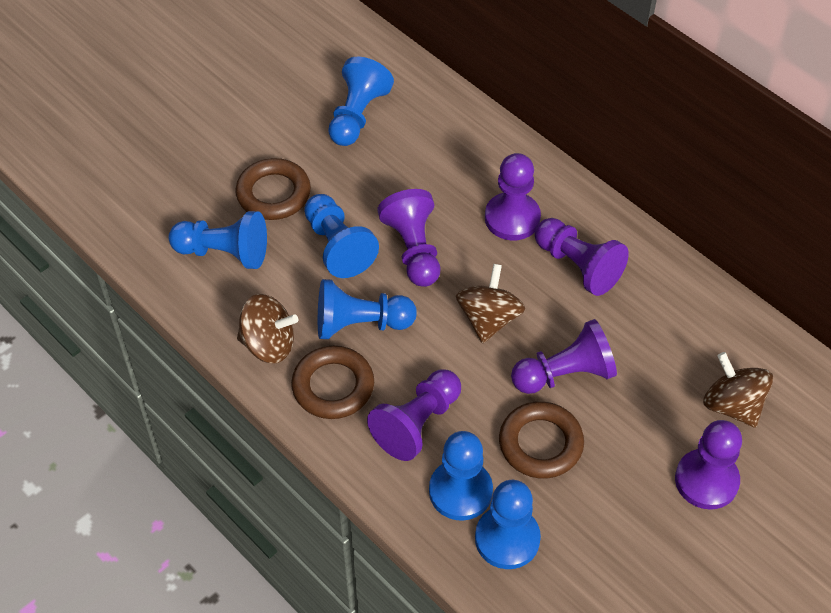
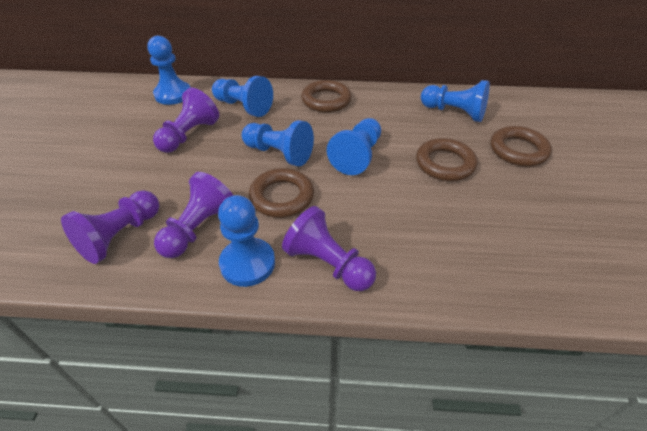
brown ring: [235,158,311,220] [291,346,374,419] [499,401,584,479] = 3 -> [249,168,314,218] [301,80,352,112] [416,138,478,181] [490,126,552,167] = 4
brown spinning top: [237,294,298,363] [456,264,525,343] [703,352,773,428] = 3 -> none = 0
purple pawn: [367,369,461,461] [377,189,440,287] [485,153,541,240] [511,319,617,394] [535,218,629,296] [675,420,742,510] = 6 -> [61,190,159,264] [153,88,219,153] [154,172,233,258] [282,206,376,291] = 4

